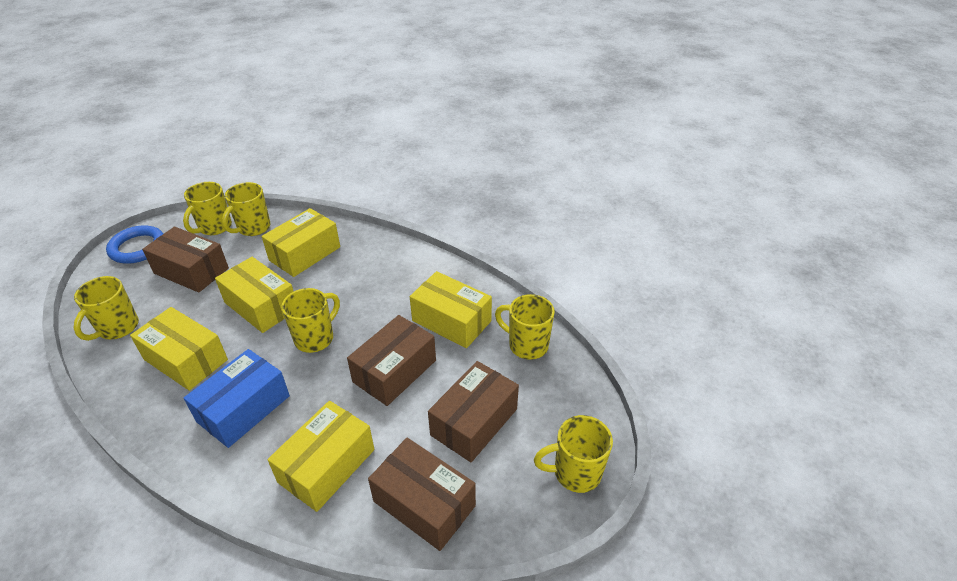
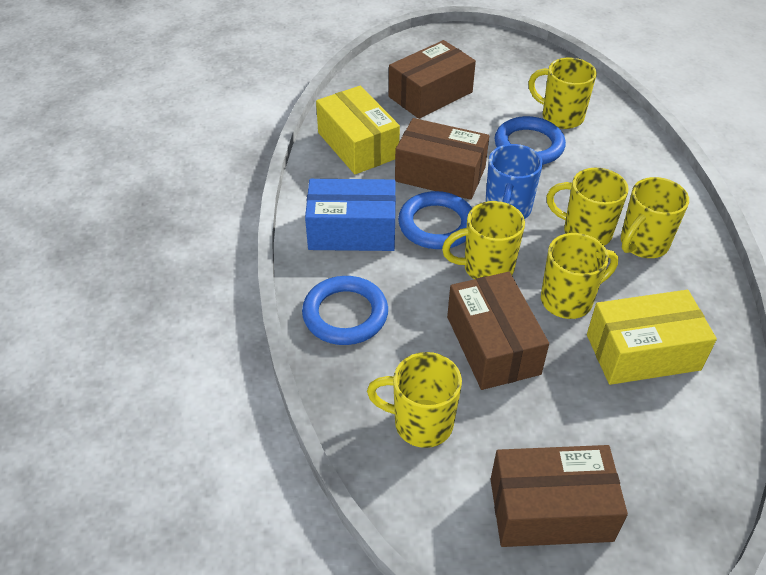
blue mug: none = 0 -> [485,144,543,219] = 1
blue ring: [106,225,164,264] = 1 -> [302,276,388,345] [398,191,472,249] [495,116,566,165] = 3
yellow box: [130,307,228,391] [215,257,294,333] [262,208,340,277] [267,401,374,512] [410,271,492,348] = 5 -> [316,86,400,174] [587,290,717,385] = 2

